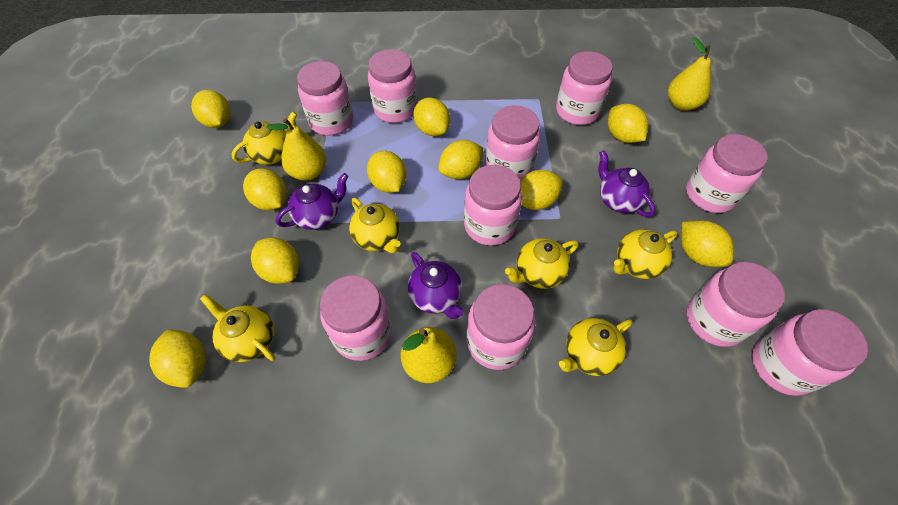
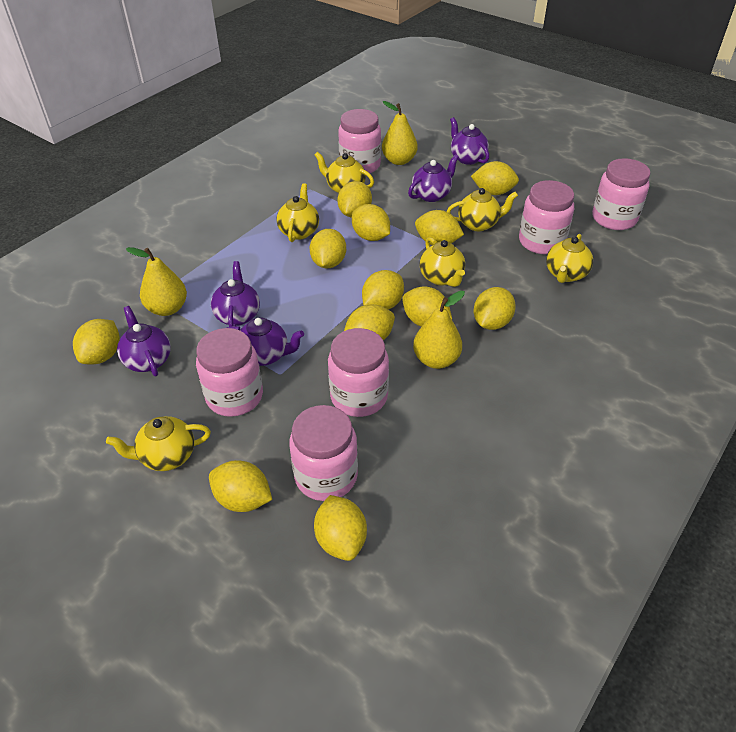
pink jar: [297,61,353,136] [320,275,392,361] [368,49,417,123] [464,165,522,246] [467,284,535,370] [485,105,540,180] [556,51,613,125] [686,134,768,213] [687,262,785,347] [752,309,868,396] = 10 -> [196,328,263,417] [289,405,358,501] [328,328,389,417] [338,109,381,173] [519,180,574,254] [592,158,650,230] = 6
purple teapot: [276,173,348,230] [408,252,464,319] [598,150,655,217] = 3 -> [117,306,171,376] [211,261,260,327] [227,318,304,366] [408,155,459,202] [450,117,489,165] = 5
yellow lemon: [149,330,206,388] [191,90,231,128] [243,168,287,210] [251,237,299,284] [367,151,406,193] [413,98,450,136] [438,140,483,179] [520,170,563,210] [608,104,648,143] [681,221,734,267] = 10 -> [73,319,120,365] [209,460,272,512] [310,229,346,268] [314,495,367,561] [338,181,372,217] [344,304,395,341] [352,204,390,241] [362,270,404,310] [402,286,452,327] [415,210,464,245] [471,161,519,195] [474,287,516,330] = 12

